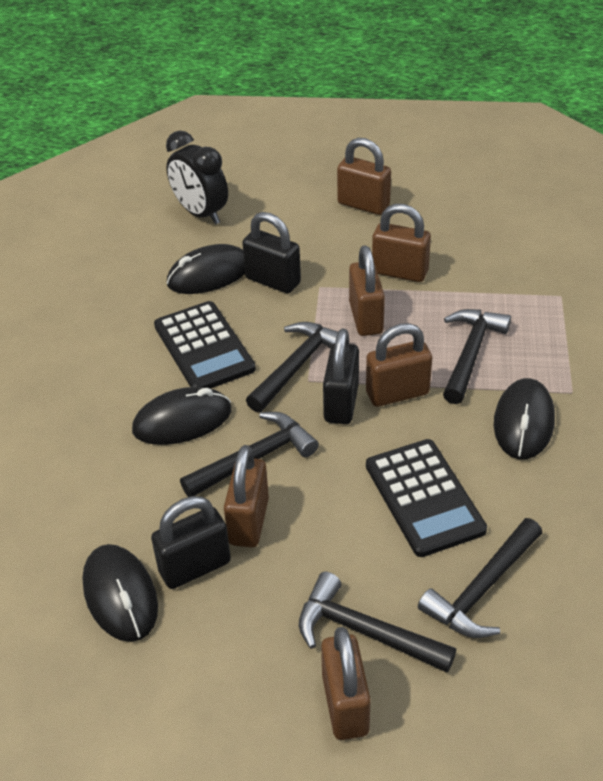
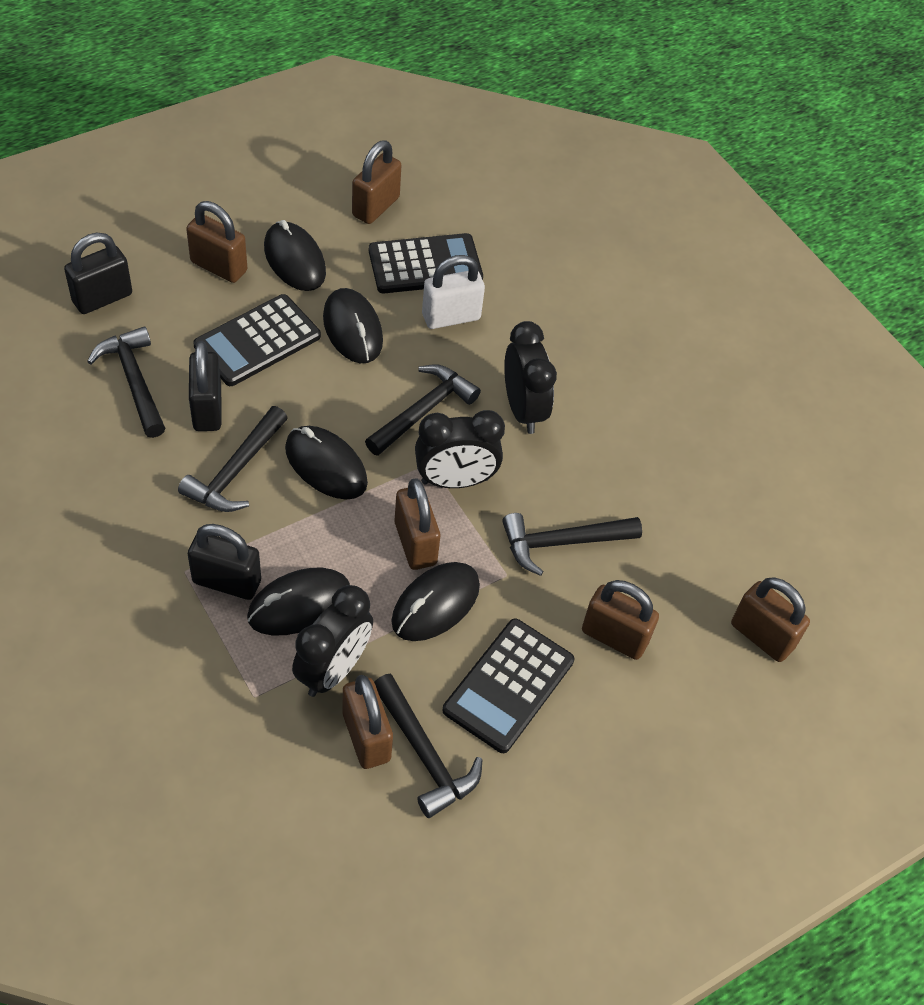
black calculator: [154,301,256,389] [366,439,487,557] = 2 -> [193,294,321,386] [369,233,483,293] [443,618,574,753] = 3
black clock: [166,131,228,225] = 1 -> [292,585,373,697] [415,410,505,488] [504,321,557,434] = 3
black mouse: [82,544,158,642] [132,387,232,445] [167,244,245,294] [494,378,555,459] = 4 -> [247,568,350,635] [264,220,326,291] [285,426,368,499] [323,288,383,363] [391,562,480,641] = 5
white padlock: none = 0 -> [422,255,485,329] = 1

